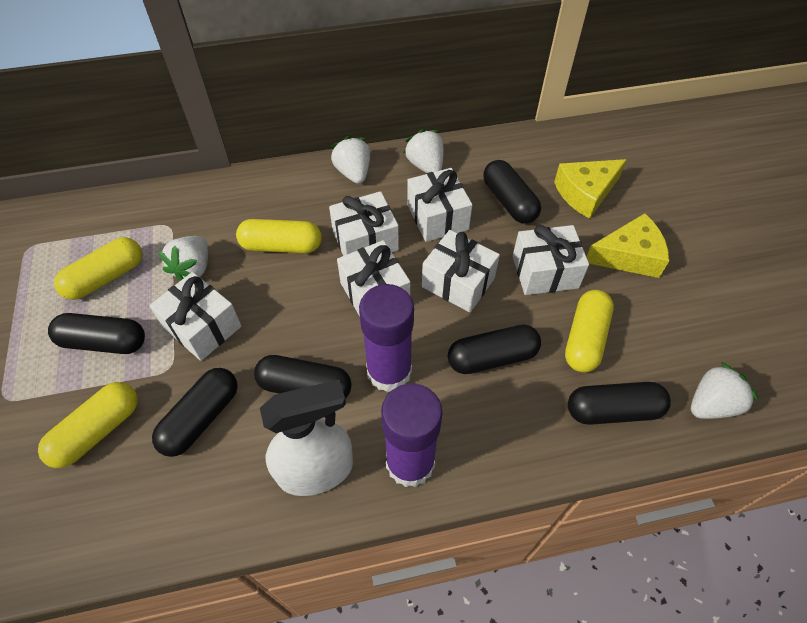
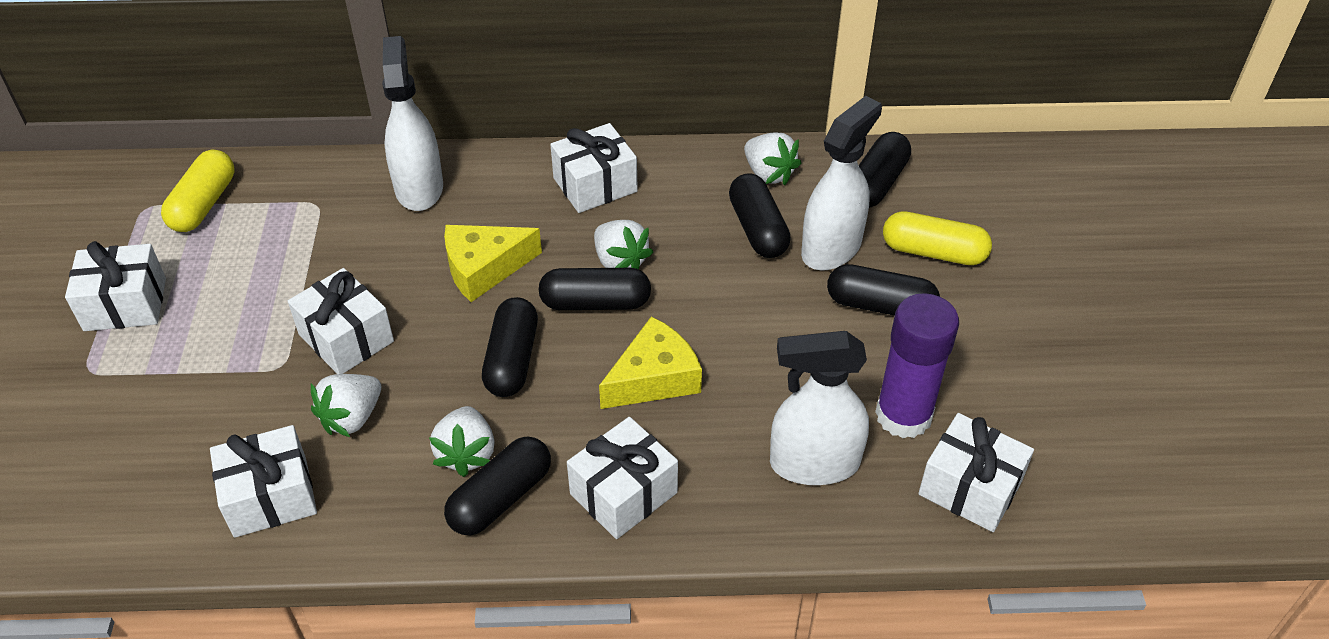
purple glue stick: [359,284,414,392] [381,383,443,487] = 2 -> [875,293,959,438] = 1
white spray bottle: [260,380,353,496] = 1 -> [382,36,443,211] [770,331,869,485] [801,96,882,271] = 3
yellow capsule: [38,382,138,468] [54,237,142,300] [236,219,322,253] [565,290,614,373] = 4 -> [161,149,234,232] [883,211,992,265] = 2

